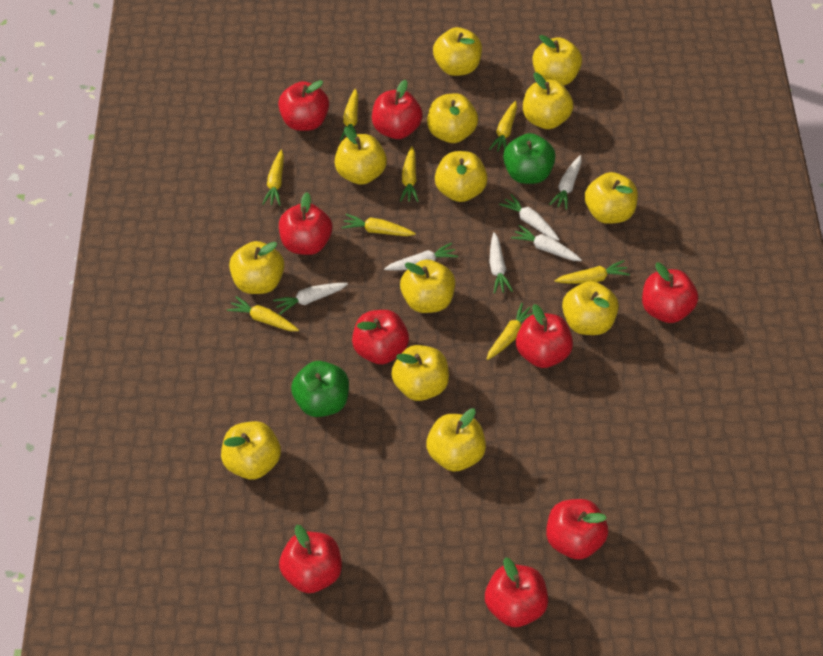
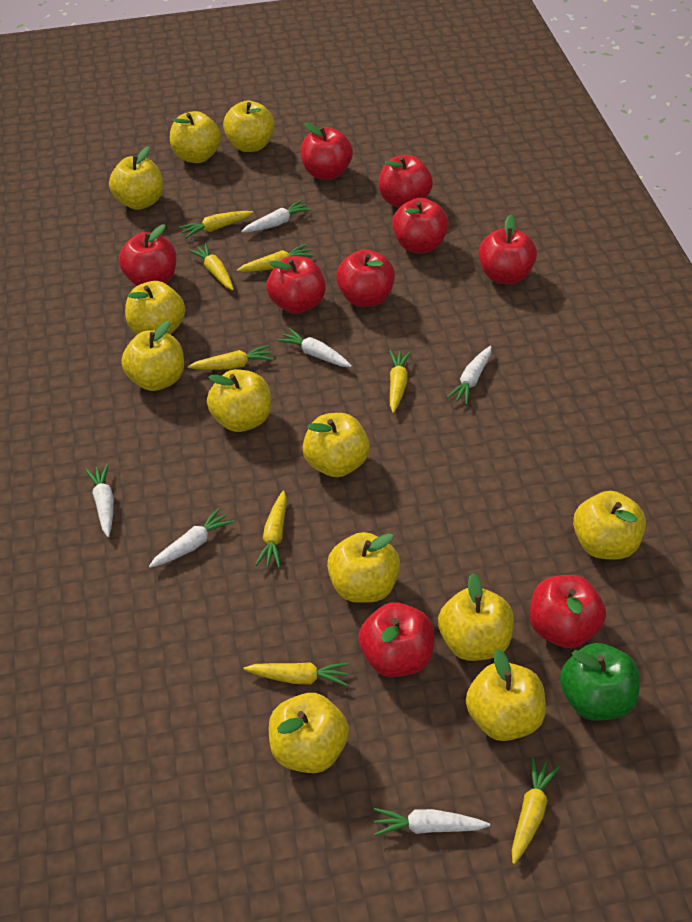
green apple: [291,361,349,417] [503,133,556,184] = 2 -> [560,643,640,721] = 1
yellow apple: [221,421,281,479] [229,241,285,294] [334,127,387,185] [391,345,449,401] [400,260,455,313] [426,409,486,472] [427,93,478,143] [433,27,482,76] [435,151,488,202] [523,72,573,129] [532,35,582,86] [562,281,619,335] [585,172,638,224] = 13 -> [109,146,163,210] [121,321,184,391] [125,281,185,335] [170,111,221,163] [207,369,271,432] [223,101,275,152] [269,693,349,773] [303,413,370,477] [327,532,400,603] [438,573,514,661] [466,649,546,741] [573,491,646,560] = 12

